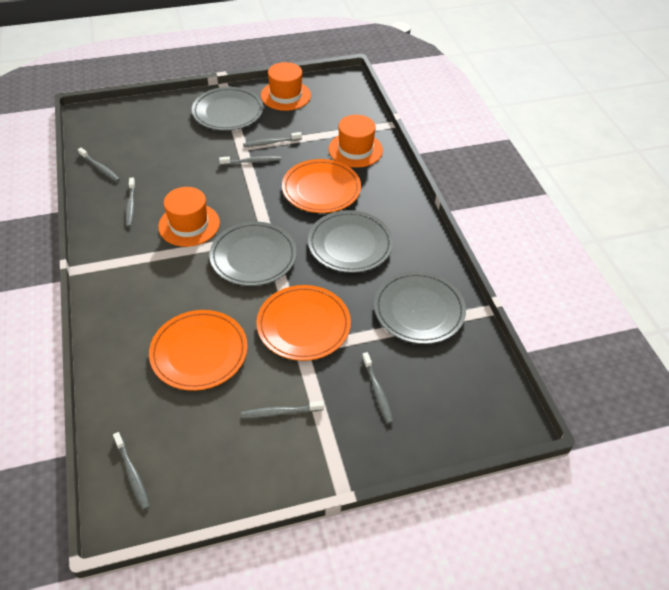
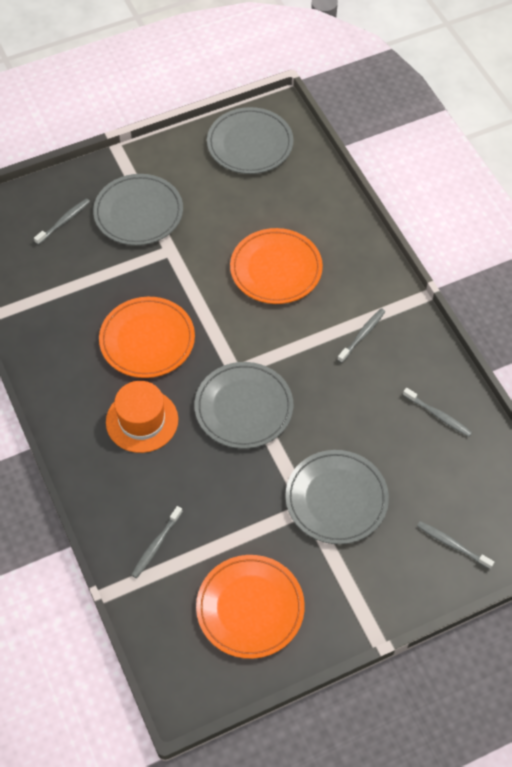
grey toothbrush: [78,148,120,182] [113,432,150,510] [126,178,136,227] [219,156,281,165] [241,401,324,418] [243,132,302,147] [362,352,393,424] = 7 -> [34,198,90,245] [131,506,183,578] [337,308,385,363] [403,388,472,437] [417,521,494,569] = 5
orange hat: [158,187,220,247] [261,62,311,111] [329,115,383,168] = 3 -> [106,381,178,453] = 1

